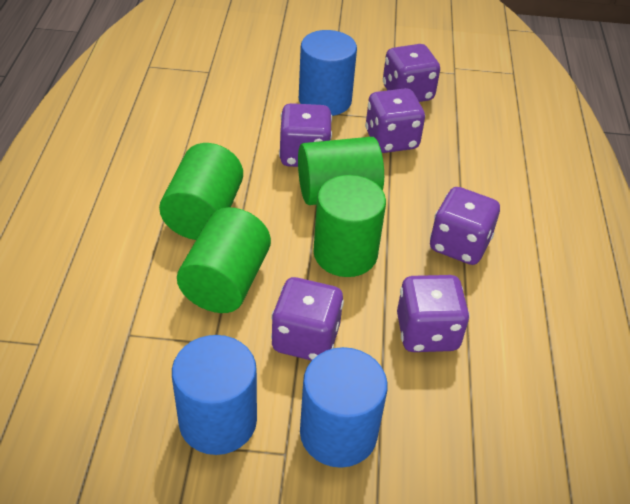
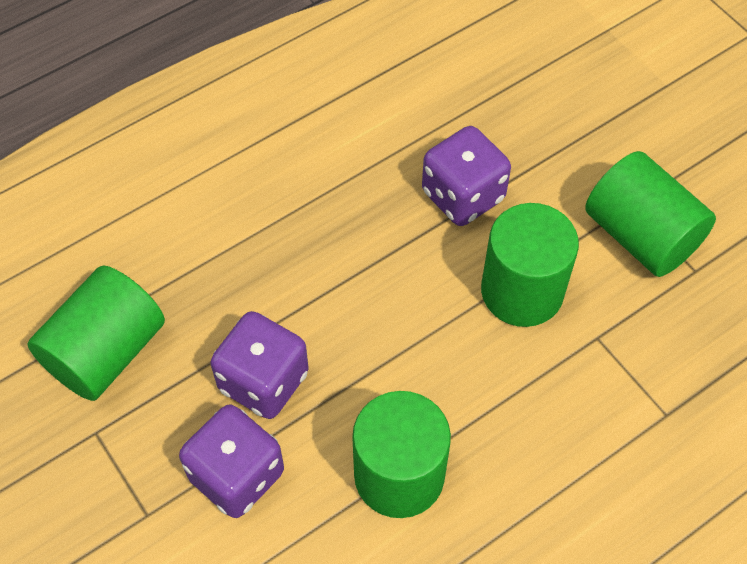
blue cylinder: [172,335,257,455] [299,30,357,116] [300,347,388,468] = 3 -> none = 0
purple dice: [271,277,344,361] [279,103,332,167] [365,88,425,153] [383,44,440,102] [397,275,470,352] [430,187,500,265] = 6 -> [179,404,284,518] [210,311,309,419] [422,126,511,226] = 3

